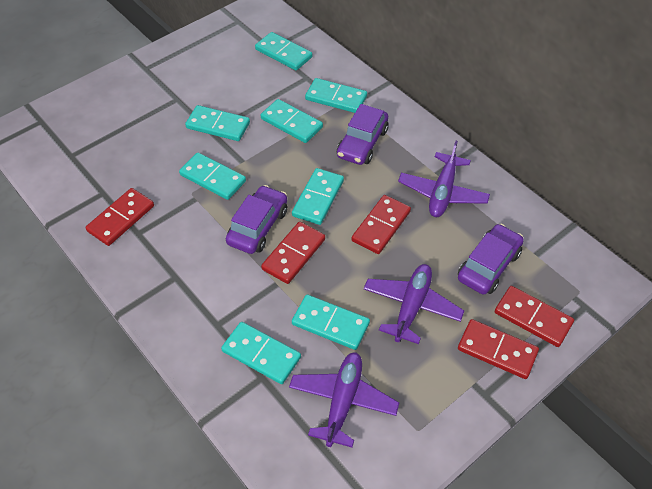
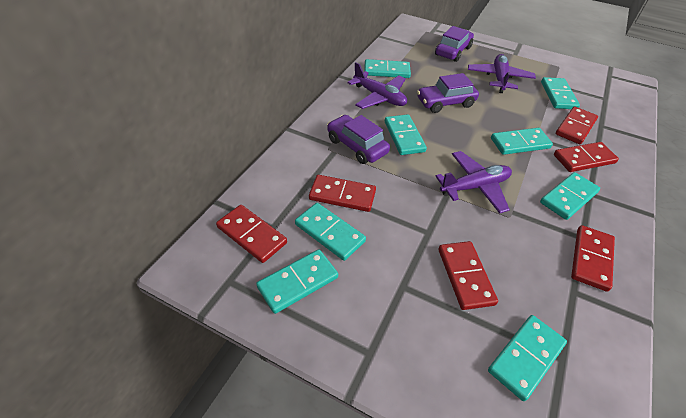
red domino: [85,188,154,246] [261,222,325,284] [352,195,411,254] [458,319,539,379] [495,286,574,347] = 5 -> [216,205,287,263] [309,175,376,212] [438,241,498,310] [554,142,619,172] [556,107,598,144] [571,225,615,292] = 6

